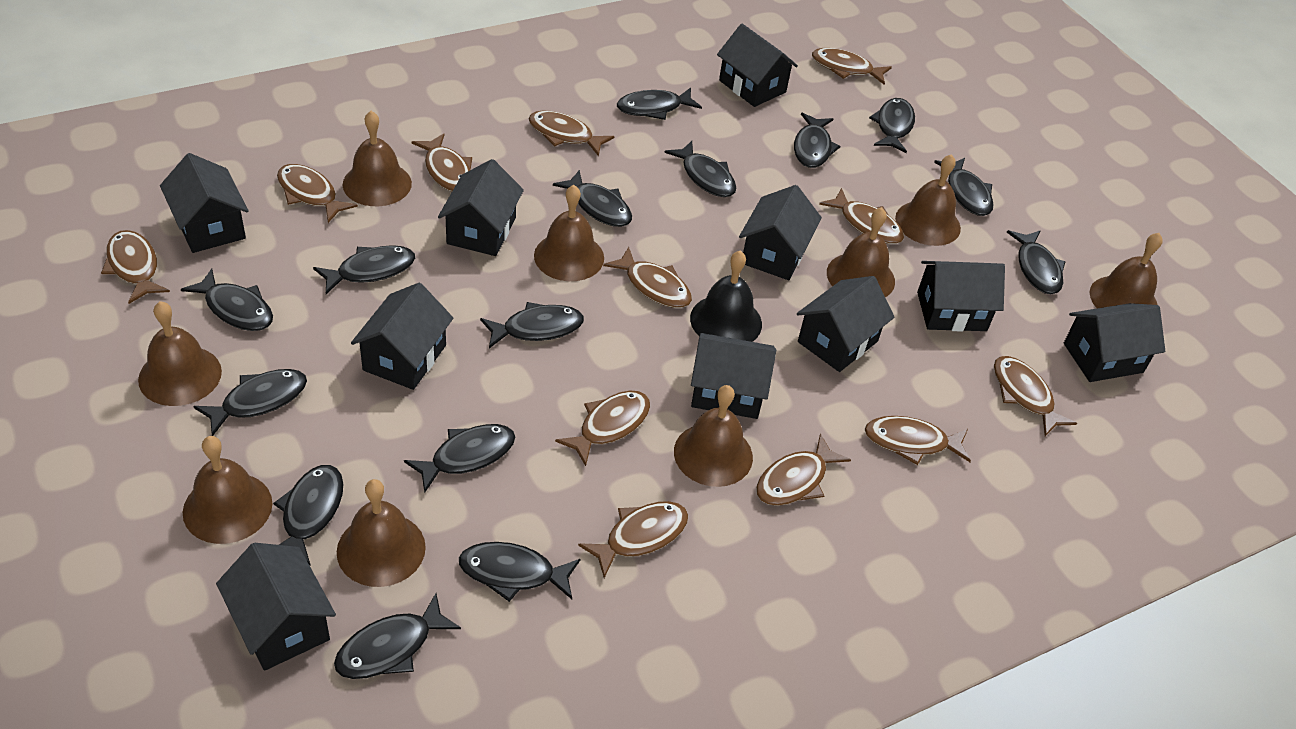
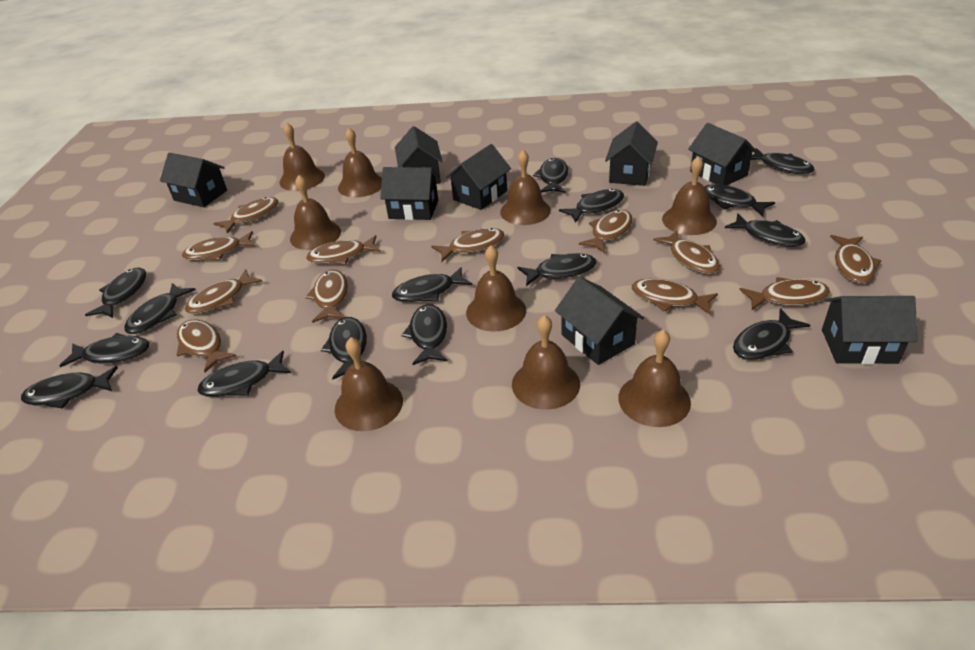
black bell: [690,251,762,342] = 1 -> none = 0
black house: [160,153,249,253] [216,543,336,671] [351,283,453,390] [438,159,524,256] [691,333,776,419] [717,24,798,107] [739,185,822,280] [797,276,895,372] [917,261,1005,332] [1064,303,1165,382] = 10 -> [160,153,227,207] [380,167,439,220] [395,126,443,184] [445,144,511,210] [555,277,644,365] [605,122,658,186] [688,123,758,185] [822,296,918,364] = 8

